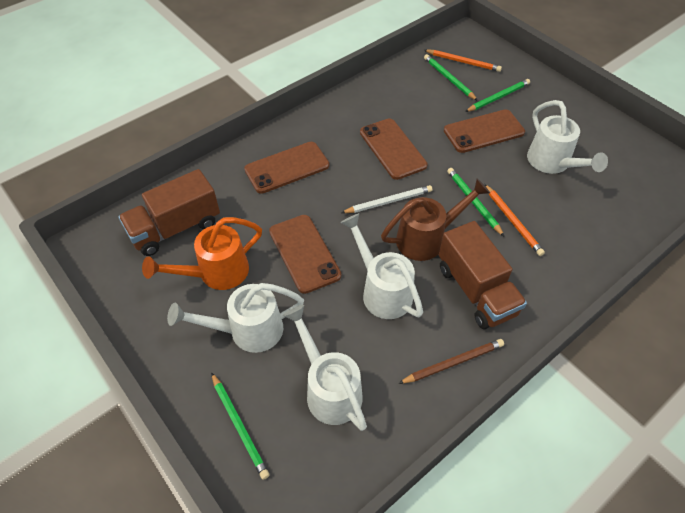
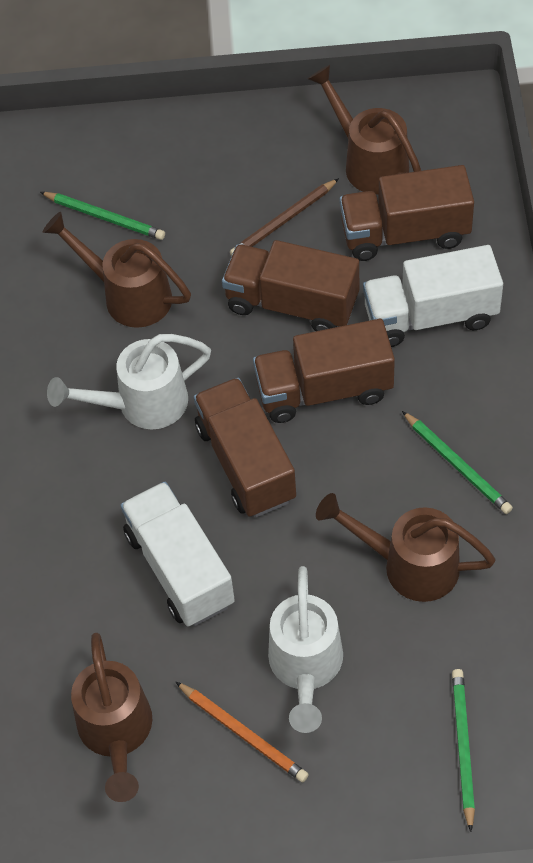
brown phone: [244,142,329,194] [269,215,341,294] [360,119,428,180] [444,109,525,153] = 4 -> none = 0
brown truck: [118,169,220,256] [439,221,527,329] = 2 -> [194,378,296,517] [222,240,359,331] [253,319,395,423] [340,165,474,261] = 4
brown watering can: [381,178,490,261] = 1 -> [43,212,191,328] [71,633,152,802] [308,65,421,194] [316,493,496,602] = 4
green pencil: [211,372,270,480] [424,54,478,101] [447,168,504,236] [465,79,530,112] = 4 -> [40,192,165,240] [402,411,513,514] [452,669,475,832] = 3
orange pencil: [424,50,502,72] [485,184,545,256] = 2 -> [176,682,309,782] = 1
orange watering can: [142,217,262,290] = 1 -> none = 0
white pencil: [341,185,432,213] = 1 -> none = 0
white truck: none = 0 -> [120,482,235,626] [363,245,503,347] = 2
white watering can: [167,283,304,353] [283,305,367,431] [340,213,423,319] [527,100,608,174] = 4 -> [47,334,211,429] [268,566,343,733] = 2

